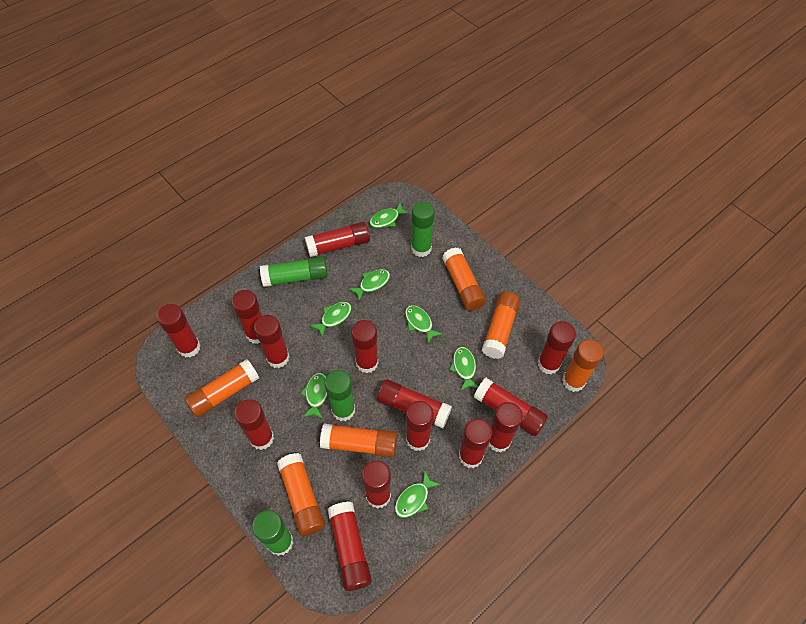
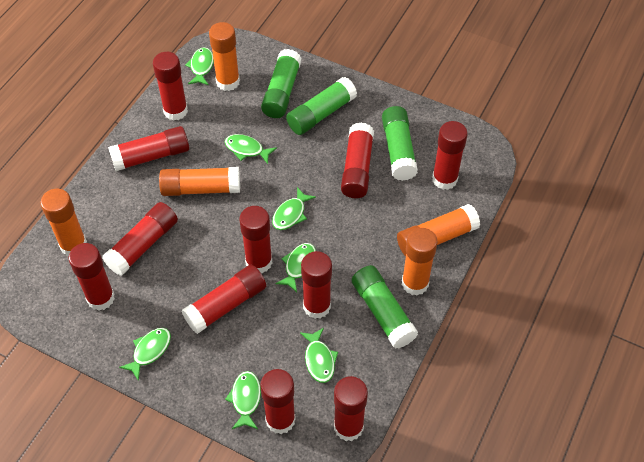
orange glue stick: [185,359,259,418] [277,453,325,536] [320,424,397,457] [442,248,486,311] [482,292,520,359] [562,339,604,392] = 6 -> [40,189,87,256] [159,167,240,196] [209,22,240,91] [397,204,480,256] [402,228,438,296] = 5
red glue stick: [157,304,201,357] [232,290,262,344] [234,399,274,450] [254,315,290,368] [305,222,370,257] [328,502,372,591] [351,320,378,373] [362,460,391,509] [377,379,452,428] [406,401,434,451] [459,419,492,468] [474,378,548,436] [488,402,523,452] [538,321,576,374] = 14 -> [68,243,115,311] [102,202,178,276] [108,126,189,171] [153,52,188,121] [182,265,266,334] [239,206,273,273] [260,369,296,434] [301,251,332,319] [334,376,368,441] [341,122,374,198] [432,121,468,190] = 11

